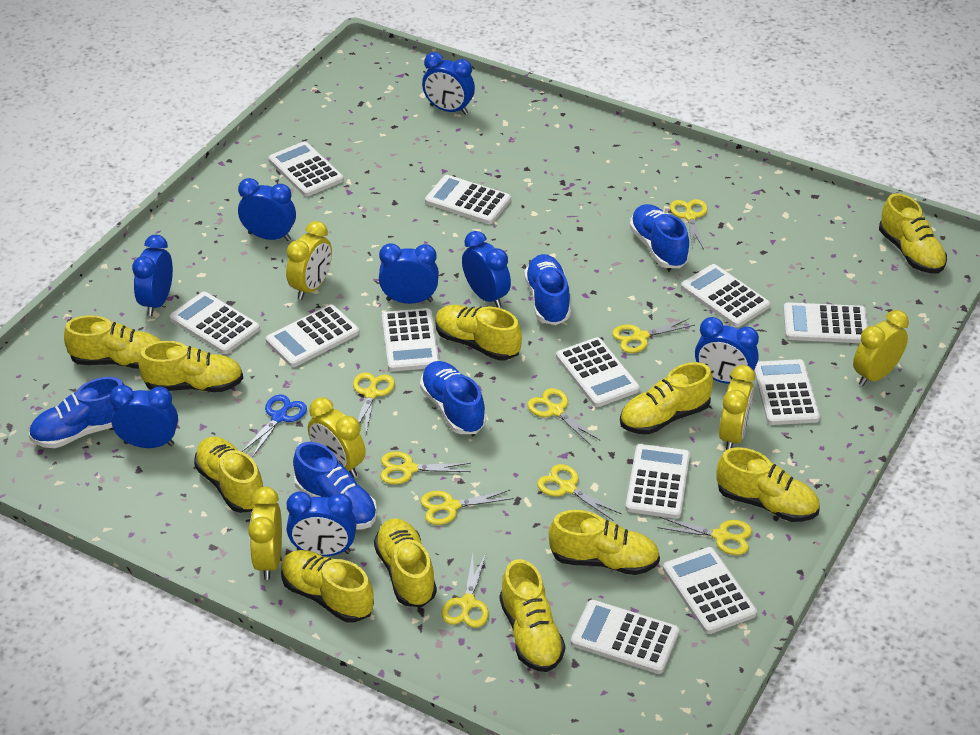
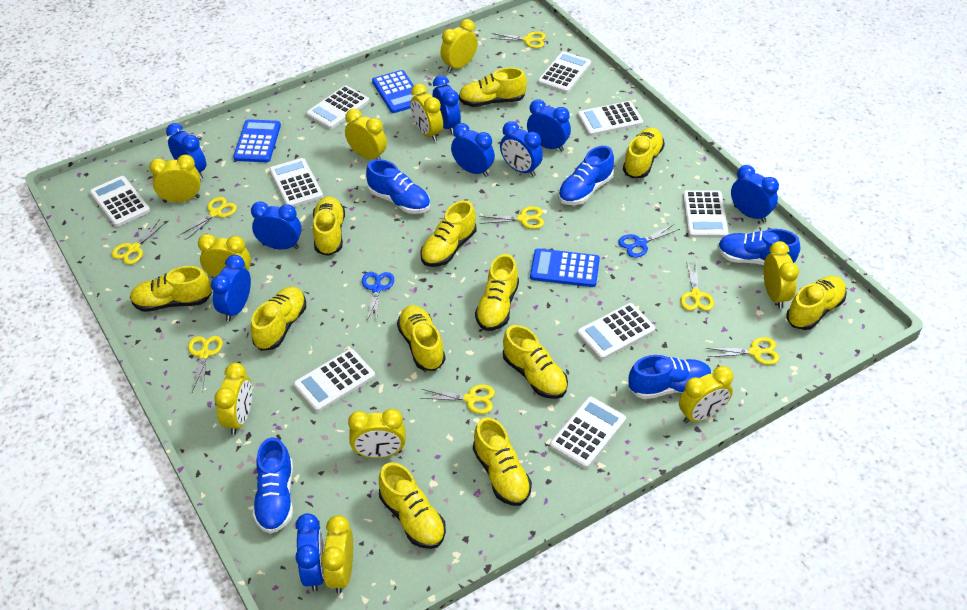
blue calculator: none = 0 -> [233,119,281,162] [372,70,418,113] [530,248,600,287] = 3
blue clock: [110,385,178,448] [132,235,173,316] [238,178,296,241] [287,491,356,556] [379,243,439,304] [422,52,475,115] [462,231,511,308] [695,317,759,384] = 8 -> [166,123,206,180] [211,255,251,321] [251,201,302,250] [295,513,324,592] [433,75,461,134] [451,123,495,177] [500,121,543,177] [527,99,571,151] [731,165,779,223] = 9
blue scissors: [242,394,307,457] = 1 -> [362,272,394,324] [618,224,680,258] = 2
white calculator: [170,292,260,354] [266,304,359,367] [268,141,344,197] [382,308,439,371] [425,175,511,224] [556,337,640,407] [571,600,679,674] [625,444,690,519] [663,547,757,634] [681,264,770,327] [754,359,820,425] [783,302,868,343] = 12 -> [90,176,150,227] [269,158,323,207] [294,349,375,412] [306,85,370,129] [538,51,591,93] [550,397,626,468] [577,303,656,360] [578,101,643,136] [683,190,728,238] = 9
yellow clock: [248,487,282,580] [286,221,332,300] [308,397,366,478] [719,365,755,450] [853,310,909,386] = 5 -> [149,154,201,203] [198,234,251,278] [214,363,252,435] [321,515,353,594] [345,109,387,160] [348,409,406,458] [410,84,443,142] [440,19,478,73] [679,366,733,423] [763,241,799,309] = 10
yellow scissors: [353,372,395,433] [380,451,471,485] [420,490,514,525] [441,554,489,628] [527,388,601,445] [537,464,622,521] [612,318,695,353] [657,517,752,555] [670,199,708,249] = 9 -> [112,219,166,265] [180,197,237,240] [188,336,223,392] [421,384,495,414] [479,206,544,229] [491,31,546,48] [680,260,714,311] [706,337,779,365] = 8
yellow shoe: [64,315,161,369] [138,341,243,392] [194,437,263,513] [281,550,374,623] [374,518,437,607] [435,305,522,361] [500,559,565,672] [549,510,660,575] [620,362,713,435] [716,447,819,522] [879,193,947,274] = 11 -> [130,266,212,312] [251,287,306,351] [313,196,345,256] [379,463,446,549] [397,305,445,371] [420,200,476,267] [459,67,527,107] [473,417,532,506] [475,254,519,331] [503,325,568,399] [623,127,665,178] [786,276,847,330] = 12

